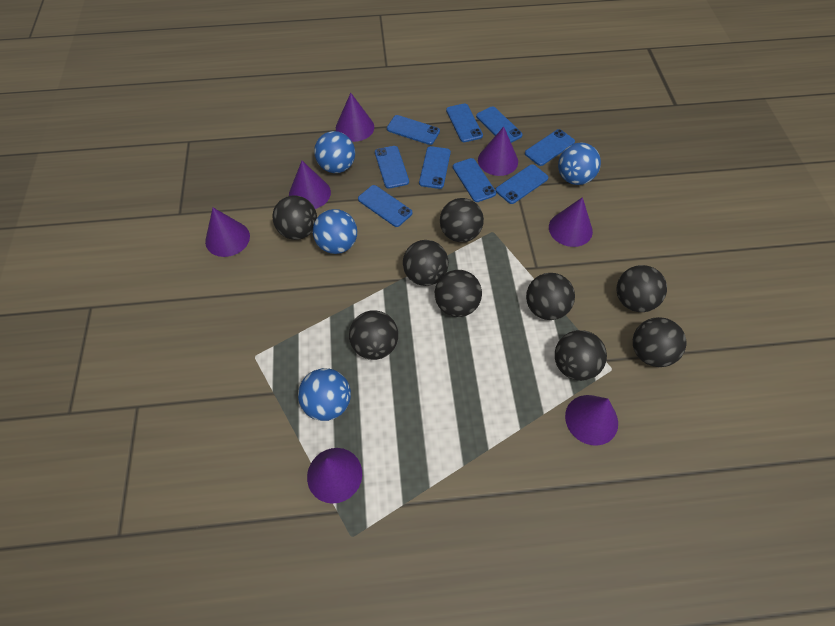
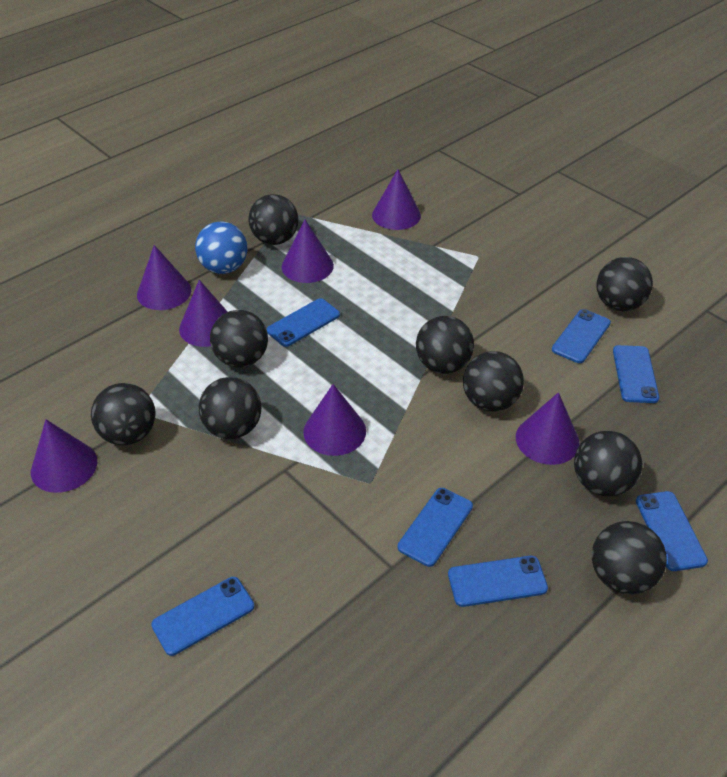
blue ball: [298,368,351,421] [313,209,357,254] [314,131,355,173] [558,142,601,185] = 4 -> [195,221,247,274] = 1
blue phone: [358,185,413,227] [375,146,409,189] [387,115,440,145] [419,146,451,189] [446,103,483,142] [453,158,496,202] [476,106,523,143] [496,164,548,204] [525,129,575,166] = 9 -> [151,577,254,656] [267,298,340,347] [398,488,473,567] [448,556,548,607] [552,309,611,363] [613,345,659,403] [636,491,708,571] = 7

